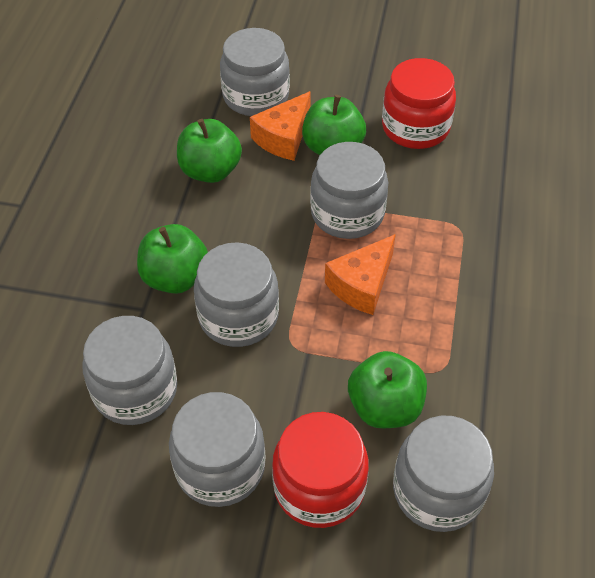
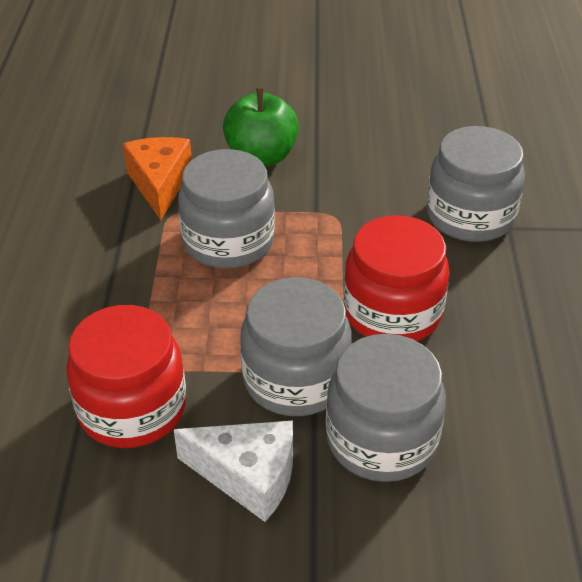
green apple: [137,224,208,294] [177,119,242,183] [302,95,366,155] [348,351,427,428] = 4 -> [223,87,299,167] = 1
grey jar: [82,316,177,425] [169,392,266,507] [194,242,279,347] [220,28,290,116] [310,142,388,239] [393,416,494,532] = 6 -> [178,149,275,269] [240,277,352,416] [326,334,446,482] [427,126,525,242] = 4
orange cheese: [250,91,311,161] [325,234,396,315] = 2 -> [123,137,192,220] = 1
white cheese: none = 0 -> [174,421,293,522] = 1

